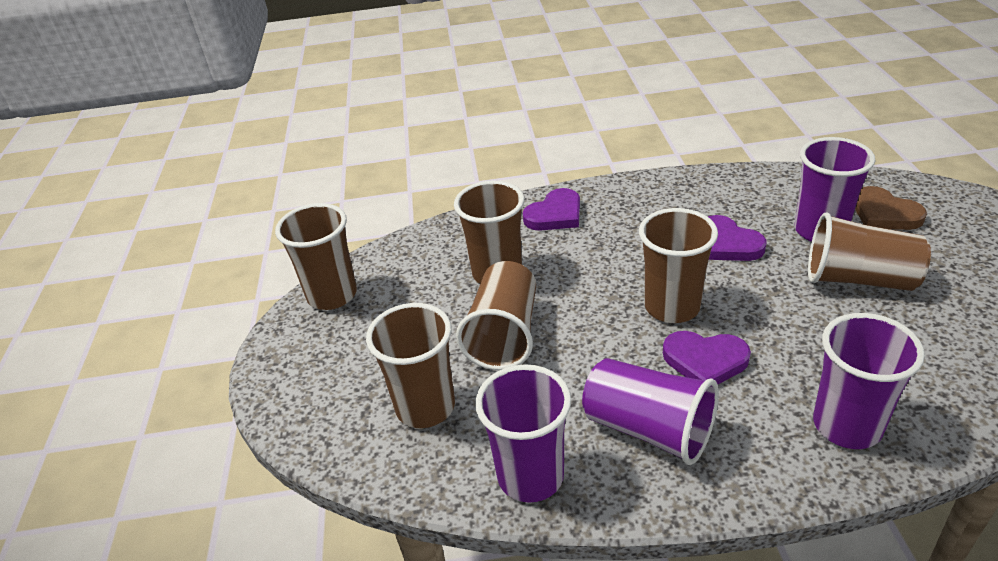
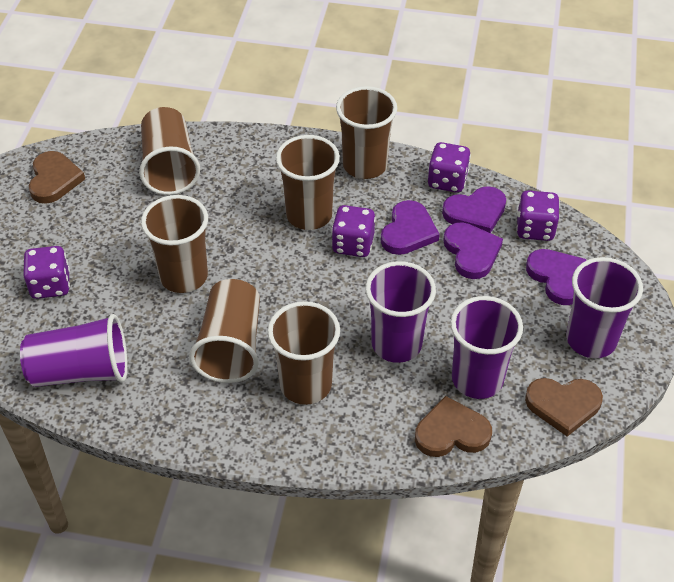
brown heart: [855,186,927,230] = 1 -> [29,151,85,204] [415,396,492,457] [525,378,603,436] = 3
purple dice: none = 0 -> [23,246,70,299] [331,205,376,257] [428,142,471,193] [516,190,560,241] = 4
purple heart: [523,188,580,231] [663,331,751,384] [708,215,767,261] = 3 -> [381,200,440,255] [442,186,506,233] [443,222,503,279] [526,249,586,305] = 4

